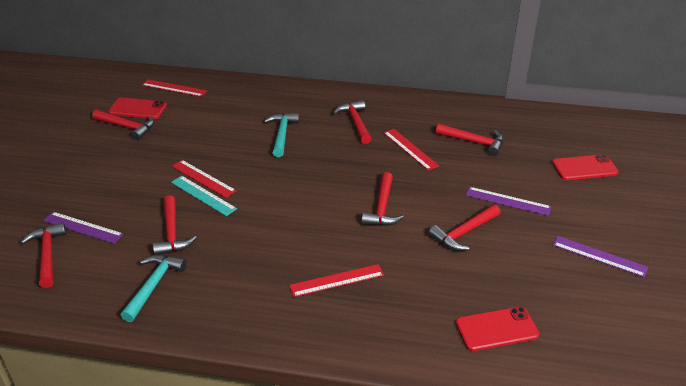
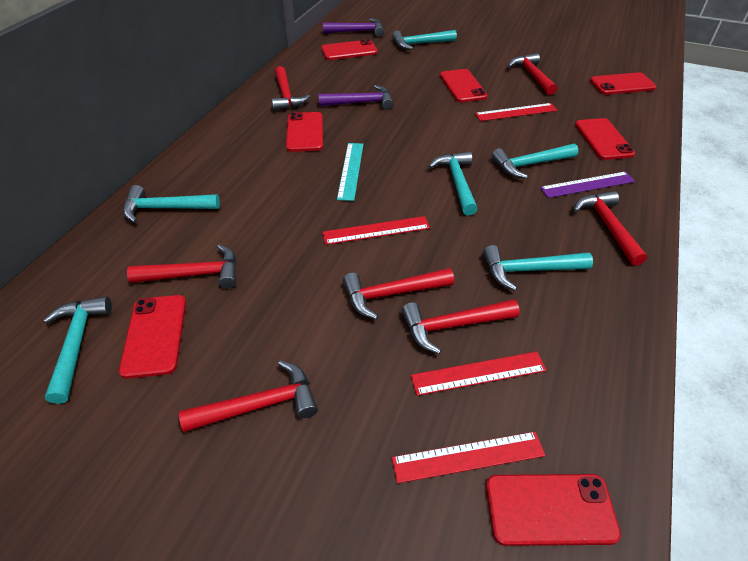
purple hammer: none = 0 -> [318,85,394,110] [323,18,384,37] = 2
purple ruler: [43,212,124,244] [466,187,552,216] [553,236,648,277] = 3 -> [540,171,635,198] = 1
red phone: [108,98,167,119] [456,307,540,351] [552,154,619,180] = 3 -> [119,295,186,379] [286,112,323,152] [321,39,378,60] [440,69,488,102] [486,474,621,546] [575,118,635,160] [590,72,656,95] = 7
turquoise hammer: [120,255,187,322] [264,113,299,157] = 2 -> [43,296,112,404] [123,185,220,223] [392,30,457,50] [428,151,478,215] [483,245,593,291] [491,144,578,179] = 6

